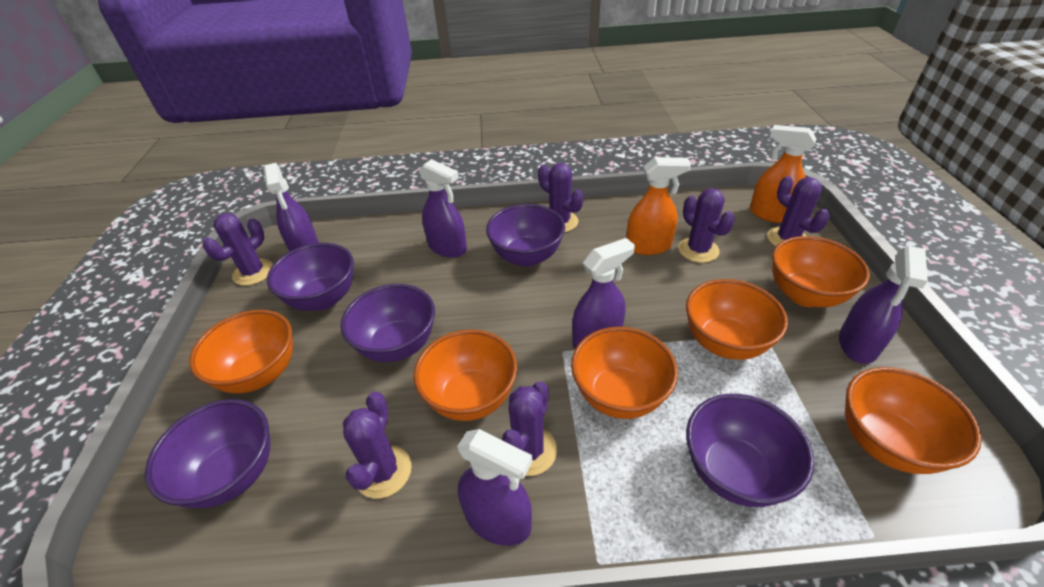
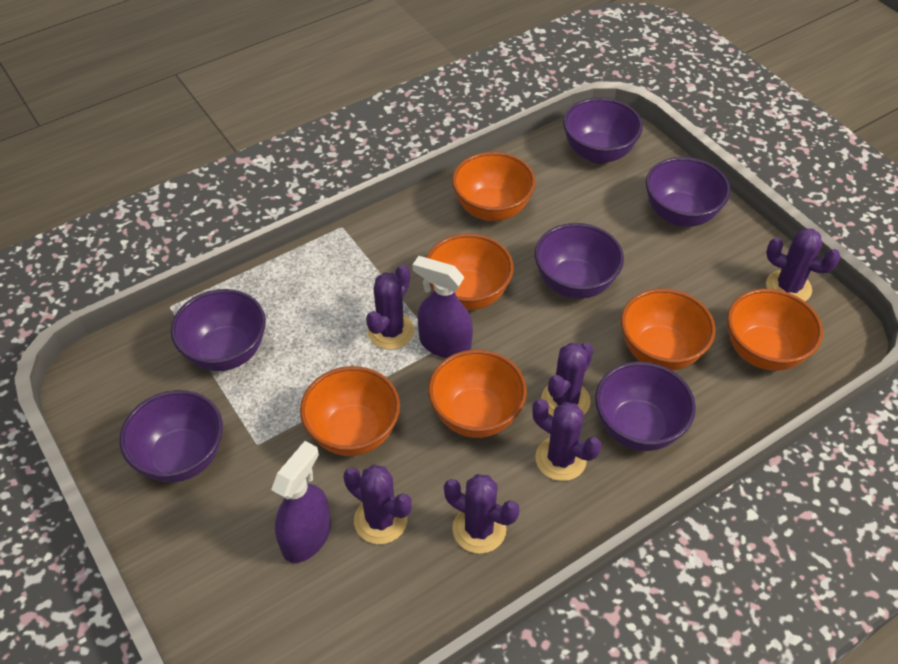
orange spray bottle: [627,157,691,255] [750,125,817,223] = 2 -> none = 0
purple bowl: [145,399,270,509] [267,243,354,311] [341,284,435,362] [486,204,565,267] [686,394,814,507] = 5 -> [120,390,223,482] [171,289,266,371] [535,223,624,299] [563,98,643,164] [595,362,696,451] [646,157,731,227] = 6
purple spray bottle: [264,163,319,252] [419,159,467,258] [457,429,532,546] [572,238,635,349] [839,246,928,364] = 5 -> [271,441,331,563] [412,256,473,358] = 2

